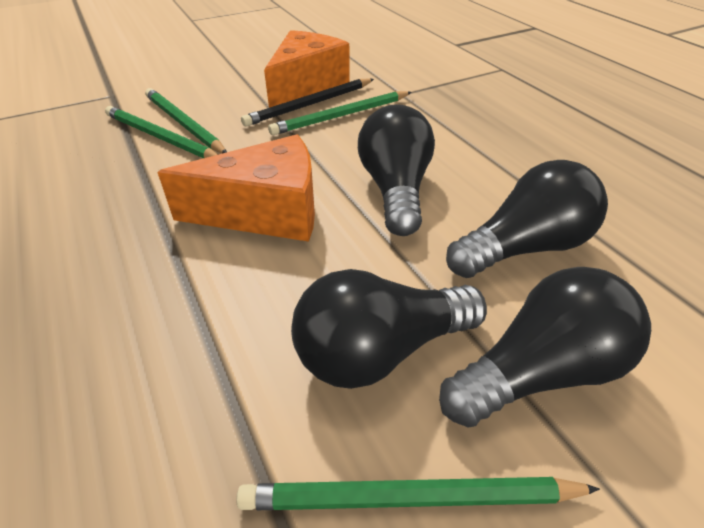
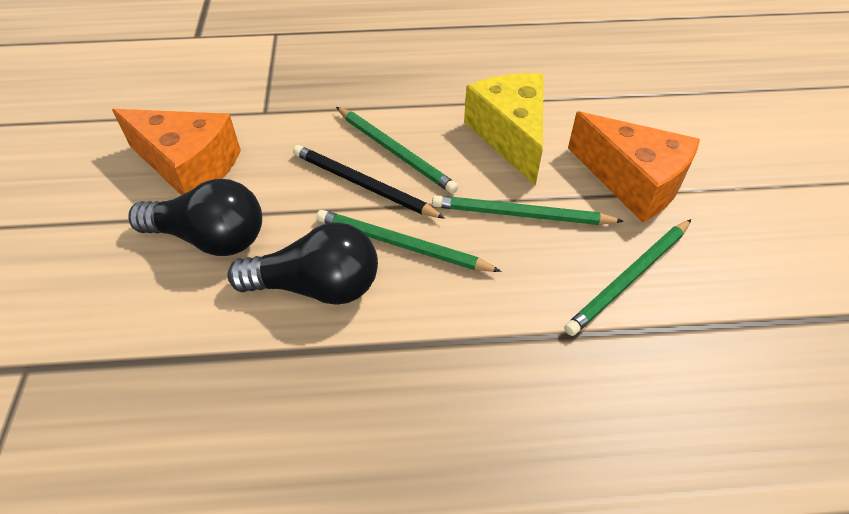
black light bulb: [291,269,487,389] [358,104,435,236] [439,267,651,427] [446,160,608,278] = 4 -> [128,179,262,256] [227,222,378,305] = 2
yellow cheese: none = 0 -> [464,73,544,186] = 1

